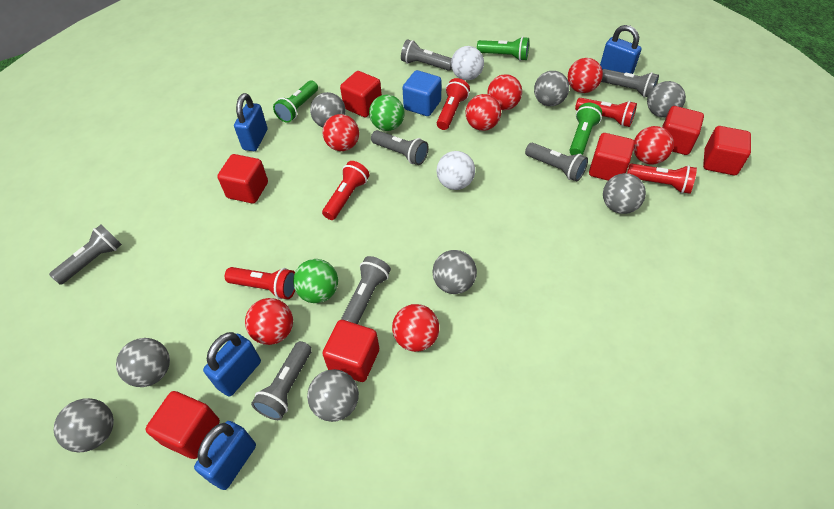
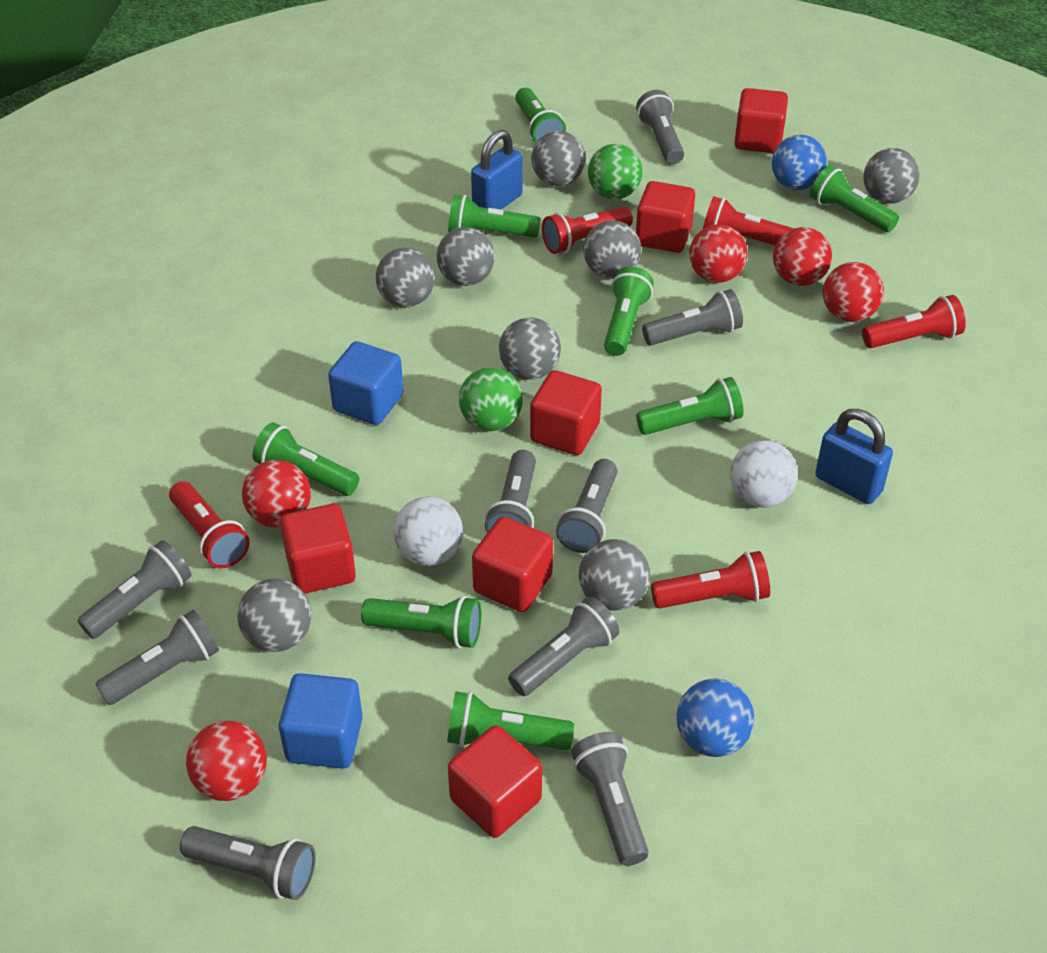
blue ball: none = 0 -> [676,678,754,757] [772,135,827,190] = 2
blue cube: [403,70,441,116] = 1 -> [279,673,363,769] [328,341,404,425] = 2
blue padlock: [194,421,256,490] [203,332,261,397] [234,93,268,151] [600,25,642,74] = 4 -> [471,130,522,209] [815,409,893,504] = 2
green flashlight: [273,80,318,123] [477,36,529,61] [569,103,602,155] = 3 -> [252,422,359,496] [361,596,482,648] [447,691,574,750] [448,195,541,238] [515,88,566,143] [604,266,654,356] [636,377,744,435] [810,165,899,232] = 8
grey flashlight: [49,225,122,285] [251,341,312,420] [341,256,391,324] [371,130,429,165] [401,39,452,71] [525,143,588,181] [601,69,659,97] = 7 -> [77,540,192,639] [95,610,219,705] [180,826,316,900] [485,450,536,533] [508,597,620,696] [556,459,617,553] [572,732,648,866] [636,90,684,164] [642,289,743,346] = 9
red ball: [245,298,293,345] [323,114,359,151] [392,304,439,352] [466,94,501,131] [487,74,522,110] [568,58,603,93] [633,126,674,165] = 7 -> [186,721,267,801] [242,460,311,528] [689,224,748,283] [773,227,832,286] [823,262,884,322] = 5
red cube: [145,391,220,459] [217,154,268,203] [322,320,379,382] [340,71,382,117] [589,133,635,180] [662,106,704,155] [703,126,751,175] = 7 -> [280,504,356,594] [448,725,542,838] [472,516,553,612] [530,370,602,455] [636,181,695,253] [734,88,788,153] = 6

